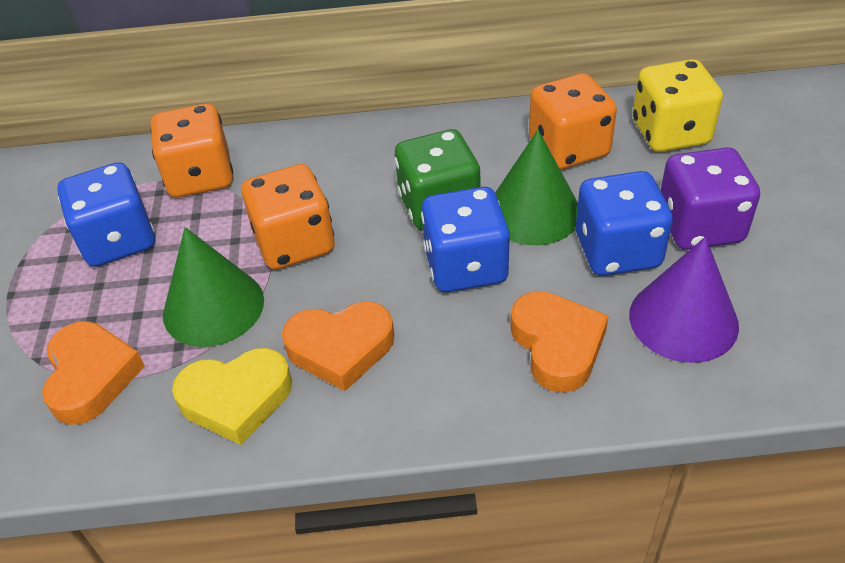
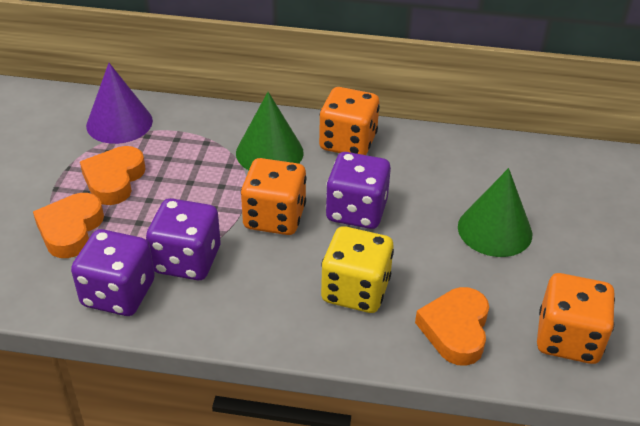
blue dice: [57,162,155,267] [421,187,510,292] [576,171,673,276] = 3 -> none = 0
green dice: [395,129,480,231] = 1 -> none = 0
purple dice: [660,147,760,250] = 1 -> [71,229,155,316] [146,198,220,280] [326,152,391,229] = 3
yellow heart: [172,348,292,445] = 1 -> none = 0

